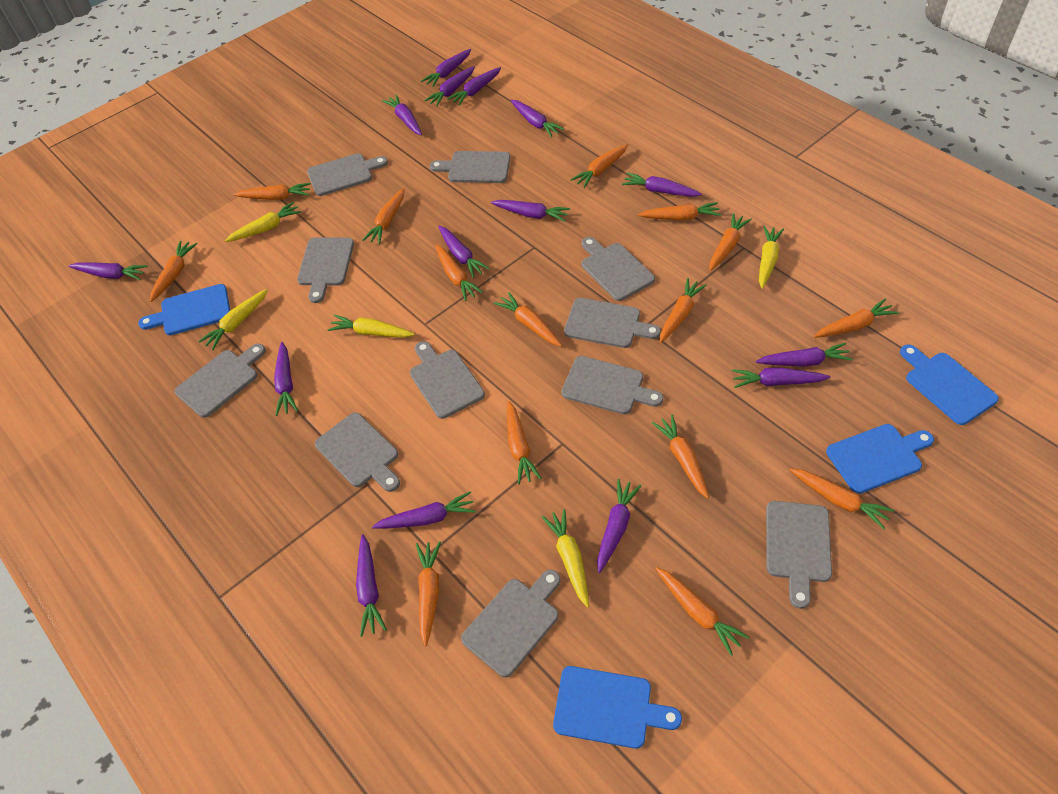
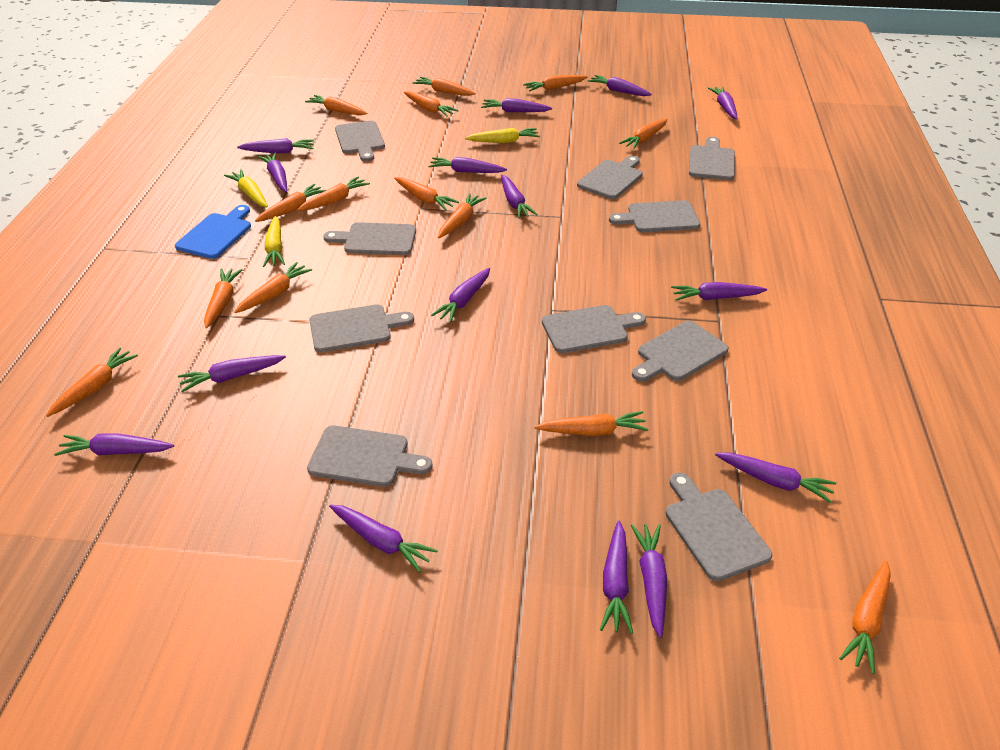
blue cutting board: [138,284,230,335] [553,666,682,749] [826,424,934,494] [900,345,999,425] = 4 -> [175,205,251,259] = 1
grey cutting board: [175,344,266,418] [297,237,354,303] [307,153,388,196] [315,413,400,492] [410,341,485,419] [430,151,510,183] [461,570,561,677] [561,356,663,414] [564,298,661,348] [582,237,655,301] [766,501,832,609] = 11 -> [307,425,432,487] [309,304,414,353] [323,222,416,255] [335,121,385,162] [542,305,646,353] [577,156,643,199] [609,200,700,232] [632,321,729,382] [666,472,772,581] [689,137,735,180] = 10
orange carrot: [150,241,197,302] [233,183,311,200] [363,188,404,244] [416,541,441,646] [435,245,483,301] [494,292,562,346] [507,401,542,485] [571,144,629,188] [638,202,721,221] [652,415,709,499] [655,567,749,656] [660,278,707,343] [709,213,752,271] [789,468,894,529] [814,298,899,338] = 15 -> [46,347,138,417] [204,268,243,329] [234,262,312,313] [255,184,326,222] [297,176,370,211] [305,95,368,115] [394,177,459,210] [404,91,459,117] [413,77,476,96] [438,193,487,238] [523,75,587,92] [535,411,648,436] [619,118,668,149] [839,561,891,674] = 14
yellow carrot: [198,289,268,350] [225,202,302,242] [328,315,415,338] [542,509,589,608] [759,226,784,289] = 5 -> [224,169,268,207] [263,216,285,267] [465,128,540,143] = 3

